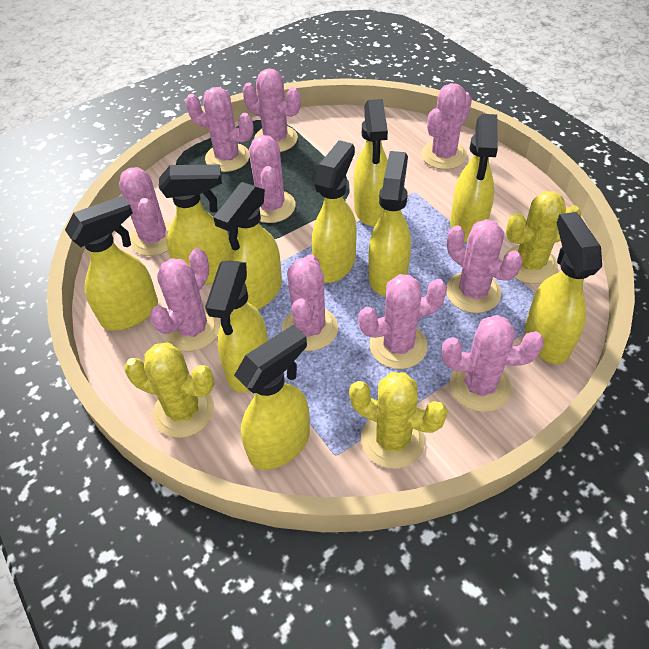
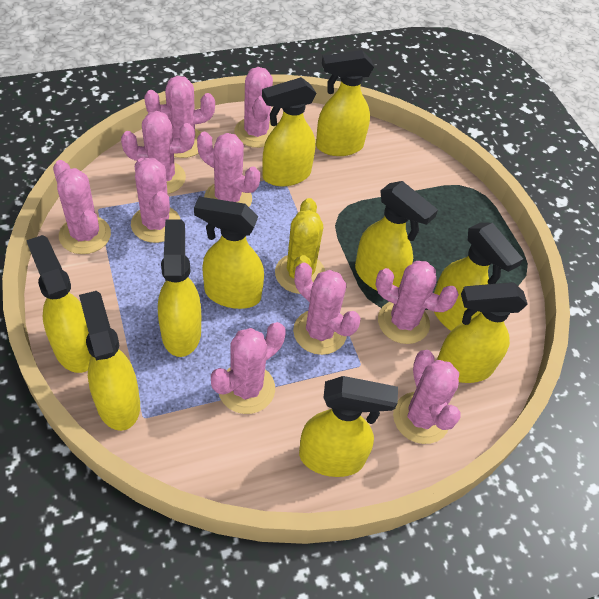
yellow cactus: [124,343,215,438] [349,372,448,469] [504,191,581,284] = 3 -> [275,198,325,294] = 1

